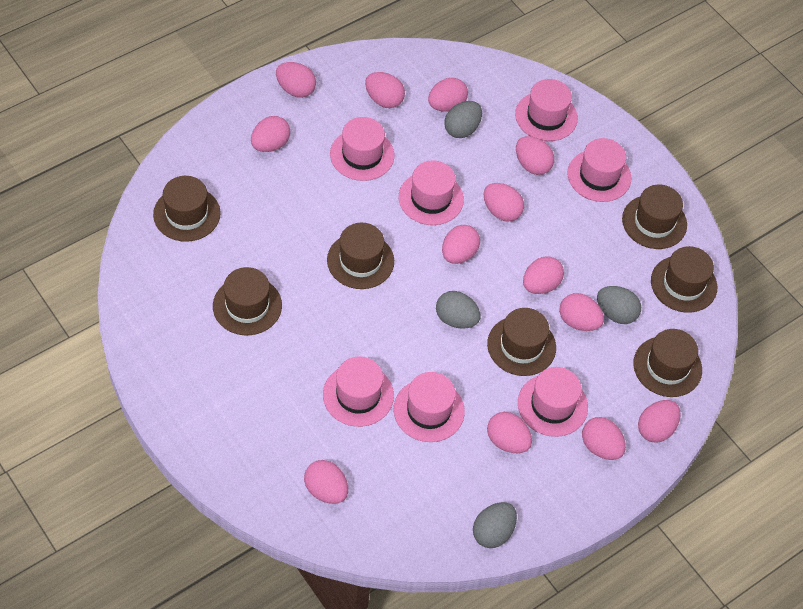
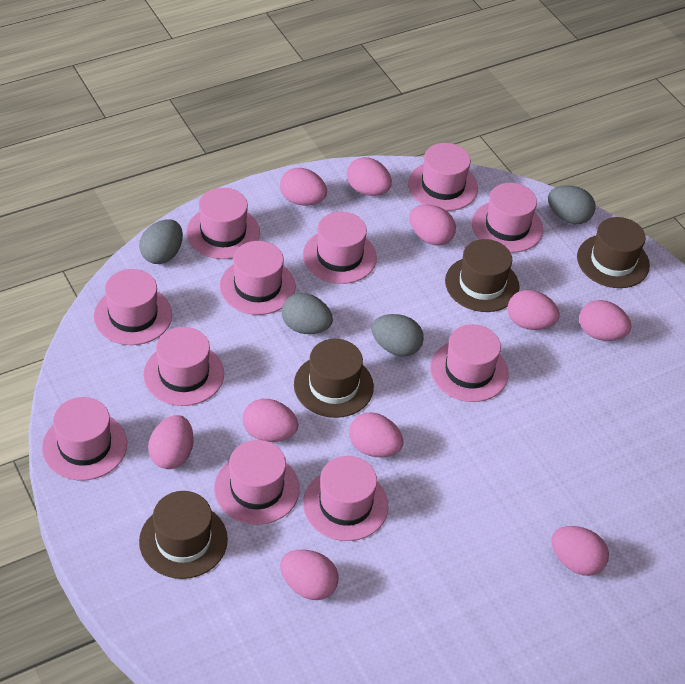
brown hat: [153,176,221,242] [213,267,282,335] [327,223,394,289] [487,308,556,376] [622,185,687,249] [633,329,702,397] [651,246,717,313] = 7 -> [139,491,228,579] [294,339,374,418] [445,239,519,312] [577,217,650,288] = 4
pink egg: [251,116,290,152] [276,62,316,98] [304,460,348,504] [365,72,405,108] [428,78,468,112] [442,225,480,264] [484,183,524,222] [487,412,532,453] [516,136,554,175] [523,257,564,294] [559,293,604,331] [582,417,626,460] [638,400,681,443] = 13 -> [148,415,194,469] [243,399,298,442] [280,168,327,206] [280,550,339,600] [347,157,392,196] [349,412,403,457] [409,205,456,246] [508,290,560,330] [551,526,609,576] [579,300,631,341] = 10
pink hat: [323,357,394,427] [330,117,394,181] [394,372,465,442] [399,160,464,225] [515,79,578,141] [518,367,588,437] [567,138,631,202] = 7 -> [42,397,127,480] [94,269,172,345] [143,327,224,406] [186,188,260,259] [214,440,299,525] [220,241,296,315] [303,212,377,284] [303,456,388,541] [408,143,478,211] [430,324,509,402] [472,183,543,253] = 11

